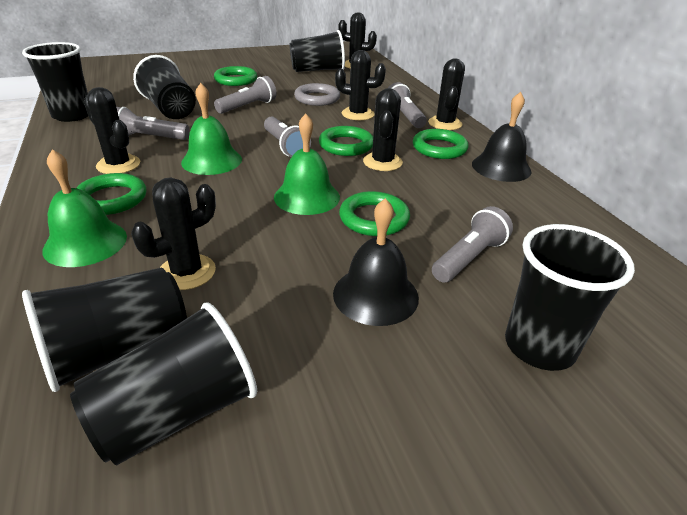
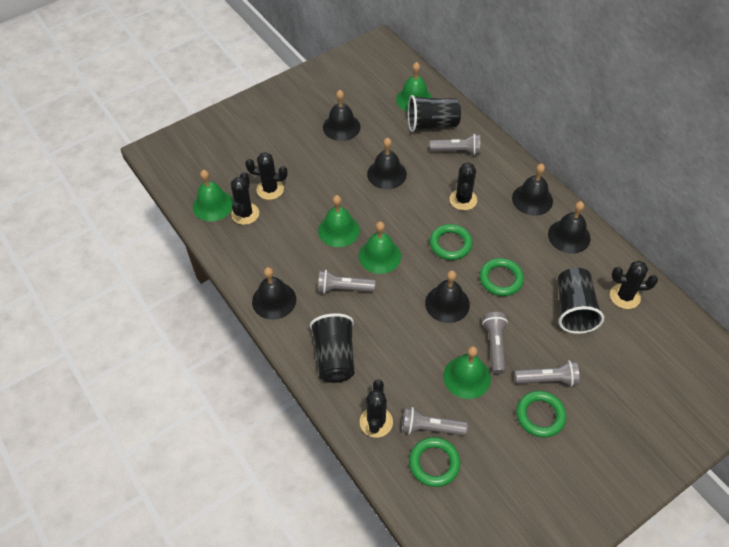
black bell: [333,198,419,326] [472,92,532,182] = 2 -> [252,267,296,320] [323,90,361,141] [367,138,407,189] [425,270,470,323] [512,164,553,216] [548,201,591,254] = 6
black cactus: [84,87,140,174] [131,177,216,290] [335,50,386,120] [338,13,377,68] [363,88,403,171] [428,58,465,130] = 6 -> [231,172,259,225] [245,152,288,200] [360,379,393,438] [450,162,477,210] [610,261,658,309] = 5
black cup: [22,42,88,122] [22,268,187,392] [70,303,257,466] [133,55,196,119] [290,30,345,72] [505,224,635,371] = 6 -> [310,313,354,383] [408,95,461,132] [558,268,604,334] = 3
green bell: [42,149,127,267] [181,83,242,175] [274,114,340,215] = 3 -> [193,170,233,222] [318,195,360,247] [359,222,401,274] [396,62,432,112] [443,346,491,399] = 5
green ring: [76,173,146,215] [214,66,257,86] [319,126,373,156] [339,191,410,236] [413,129,469,159] = 5 -> [409,437,460,487] [430,224,473,260] [479,258,524,296] [516,391,566,438] = 4
grey ring: [294,83,340,106] = 1 -> none = 0

